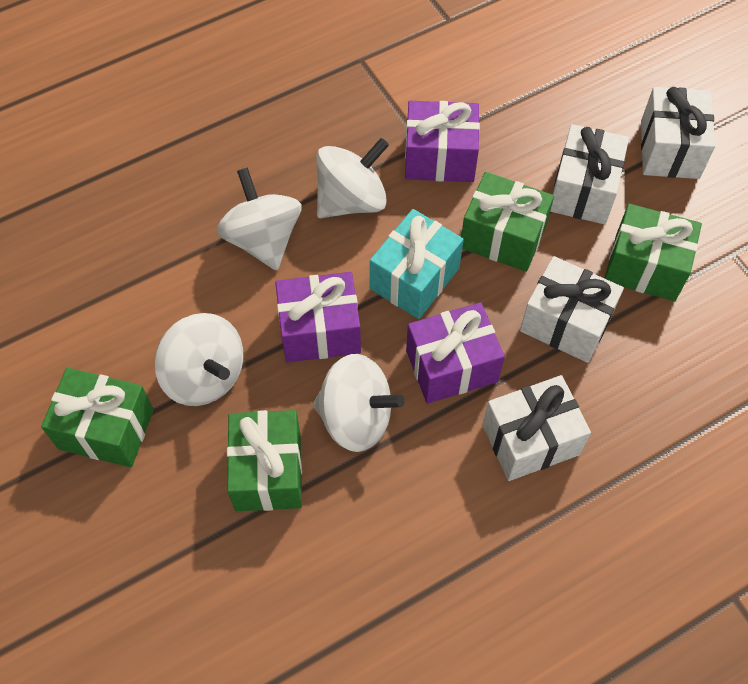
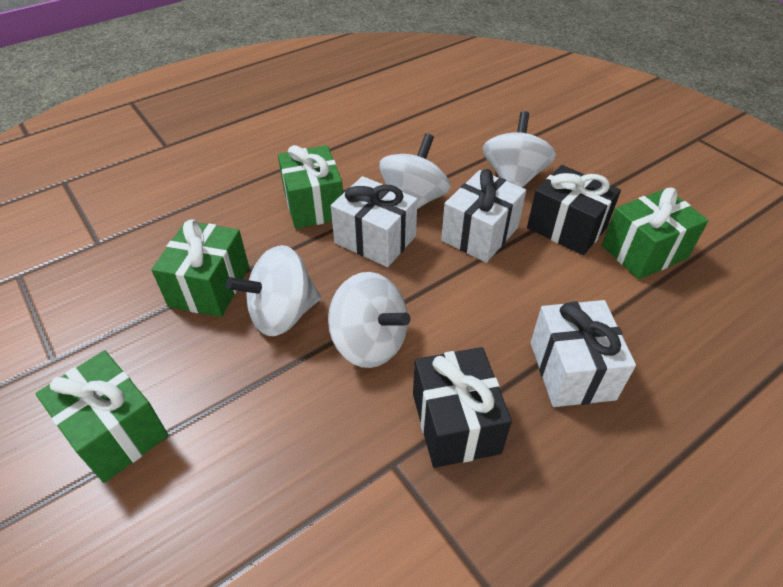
black gift: none = 0 -> [413,347,512,468] [527,165,621,255] = 2
purple gift: [275,272,361,363] [405,101,480,182] [406,302,505,404] = 3 -> none = 0
turquoise gift: [370,209,464,319] = 1 -> none = 0
white gift: [482,375,591,481] [520,256,624,363] [550,124,629,224] [641,87,715,179] = 4 -> [331,176,418,267] [441,169,526,263] [531,300,636,407] = 3

